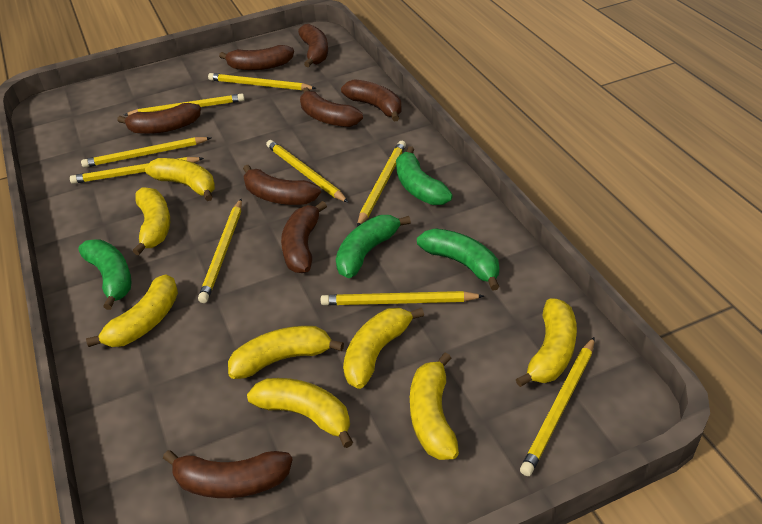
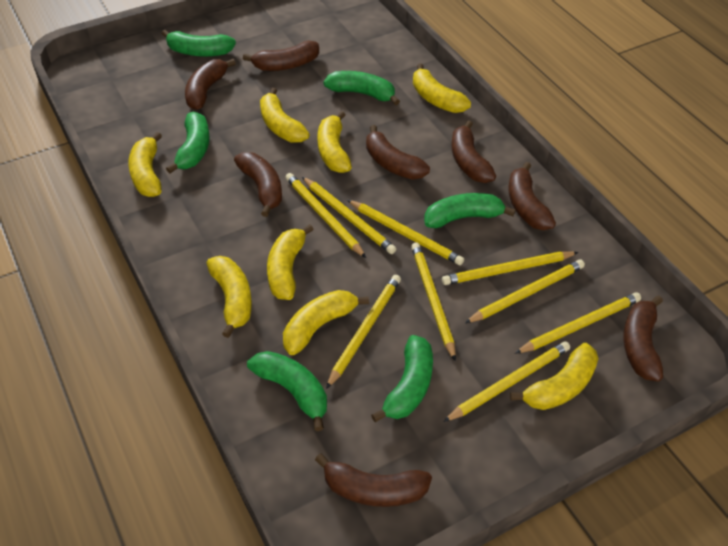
green banana: [78,239,131,310] [336,215,411,278] [396,146,453,205] [417,228,499,291] = 4 -> [162,30,236,57] [166,112,210,173] [247,351,327,431] [323,71,400,105] [371,335,433,422] [424,193,515,228] = 6

